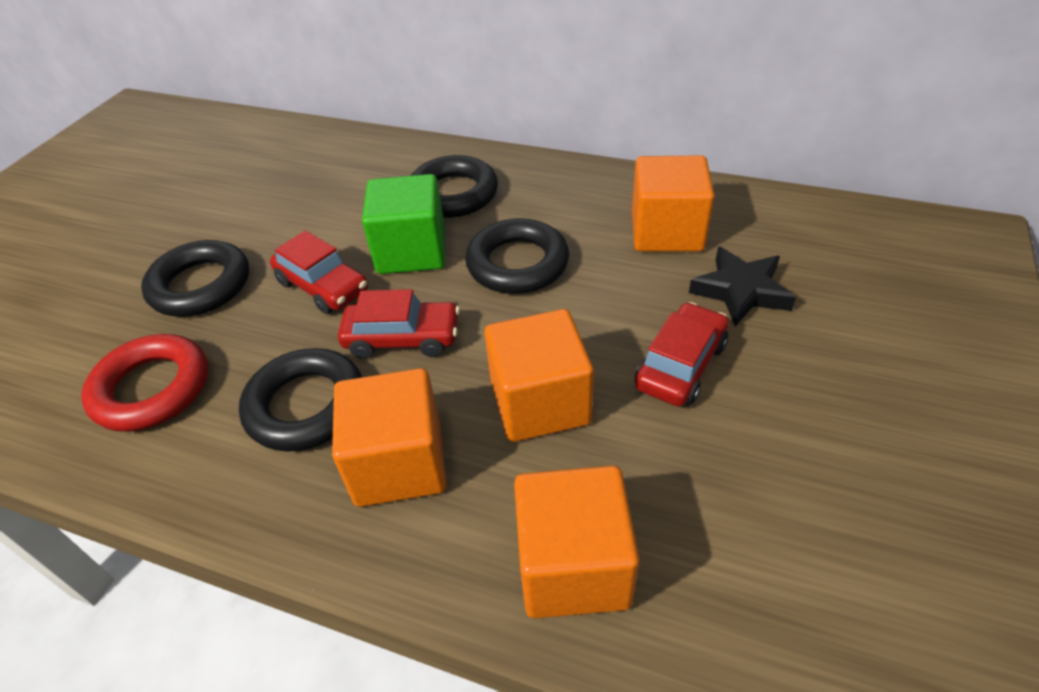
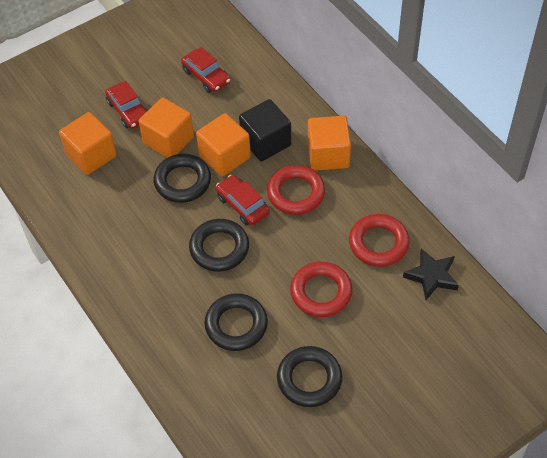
black cube: none = 0 -> [239,99,291,161] = 1
green cube: [362,174,445,274] = 1 -> none = 0
red ring: [81,334,208,432] = 1 -> [267,165,325,215] [290,261,353,317] [349,214,410,267] = 3

